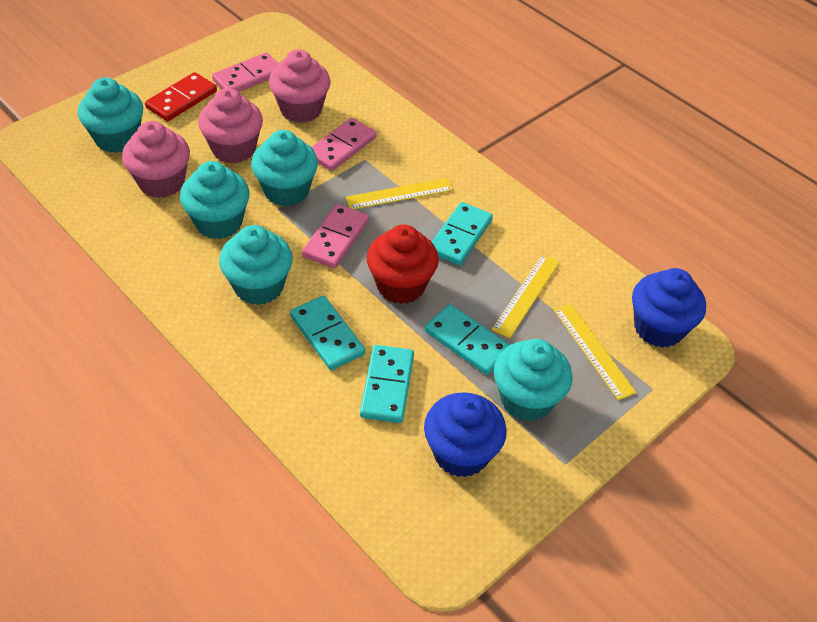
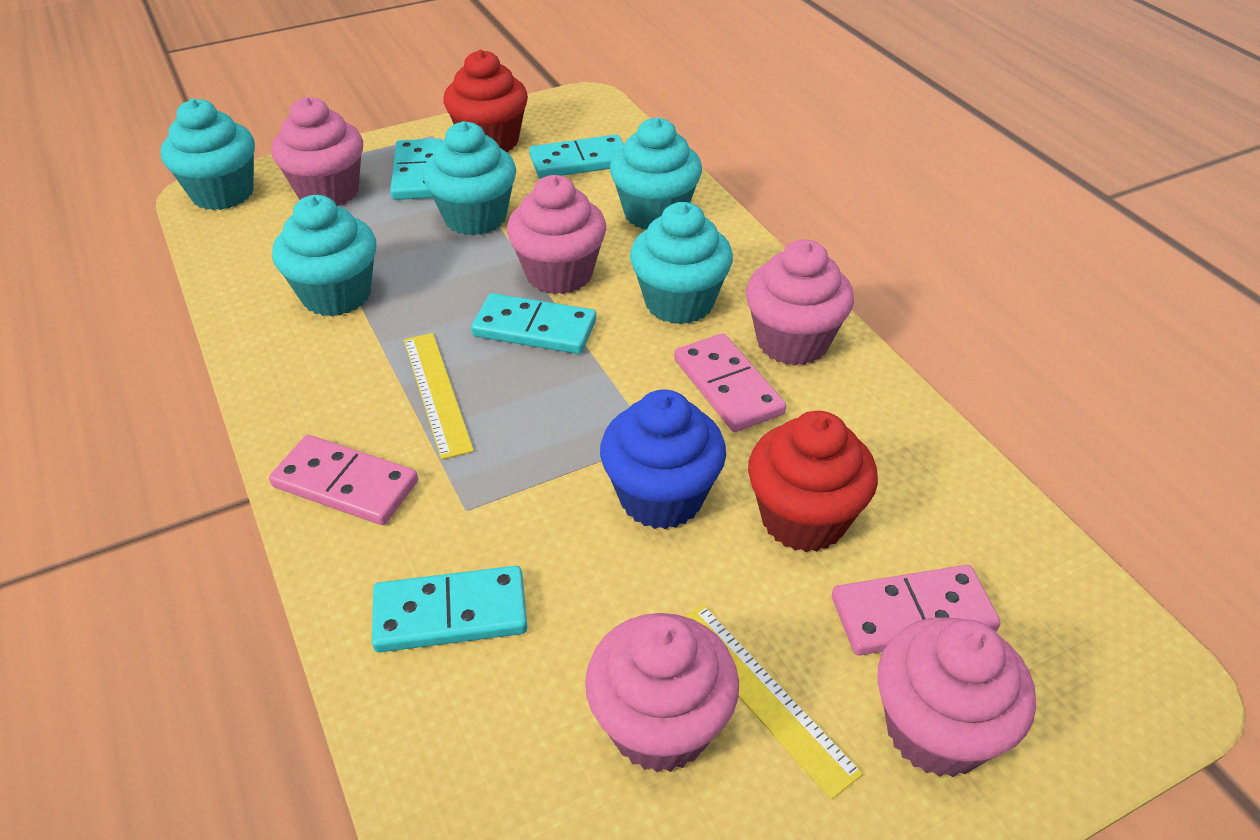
blue cupcake: [424,392,507,477] [632,268,706,348] = 2 -> [600,390,726,529] = 1
pink cupcake: [122,121,190,198] [198,88,263,163] [269,49,330,123] = 3 -> [271,97,363,206] [507,175,607,295] [585,613,739,773] [746,239,854,366] [877,617,1036,777] = 5
red cupcake: [367,225,439,304] = 1 -> [444,50,528,152] [748,411,878,552] = 2
red domino: [145,72,217,121] = 1 -> none = 0
yellow ruler: [345,178,453,209] [492,254,560,338] [554,304,637,400] = 3 -> [404,333,474,460] [684,605,863,799] = 2

